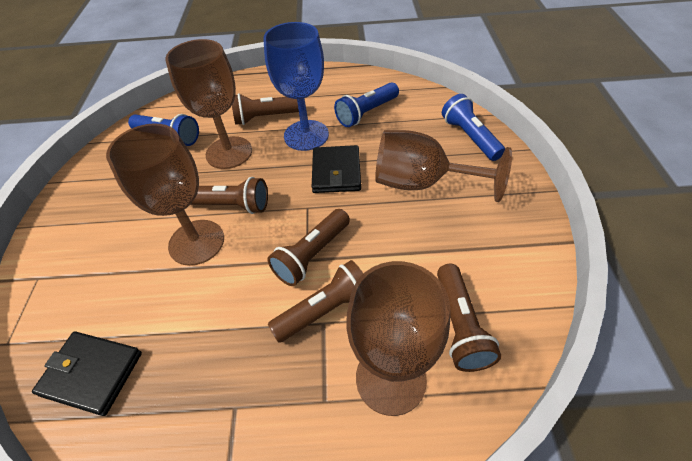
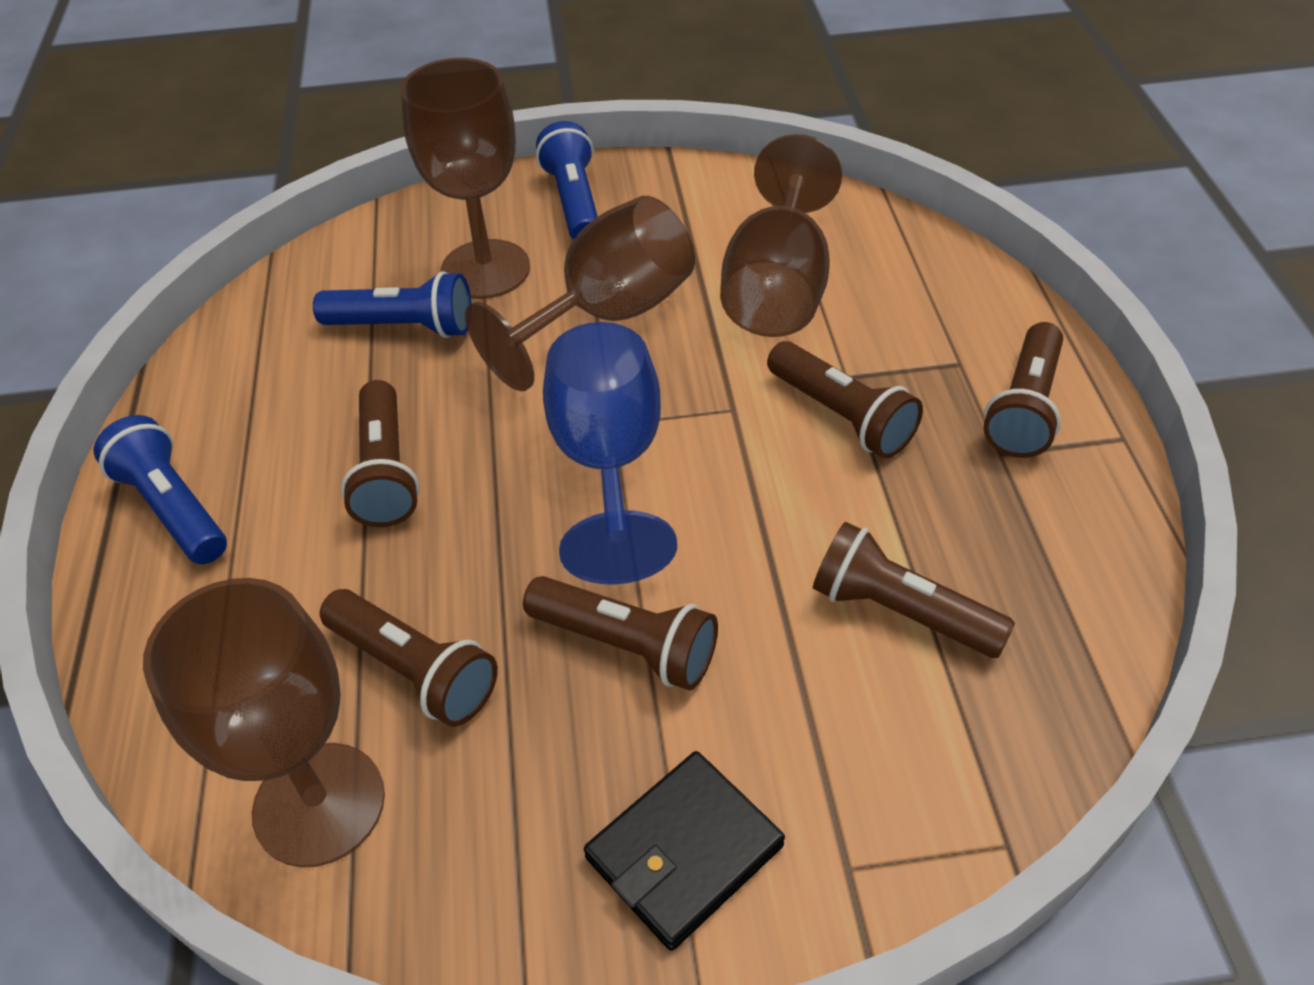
black wallet: [32,331,142,416] [312,145,361,193] = 2 -> [584,751,785,951] = 1
brown flashlight: [190,177,268,214] [232,93,299,125] [267,209,350,286] [268,260,363,343] [437,264,502,372] = 5 -> [320,589,498,727] [341,380,420,527] [523,576,718,690] [767,341,923,458] [813,522,1015,658] [983,322,1063,458] = 6

